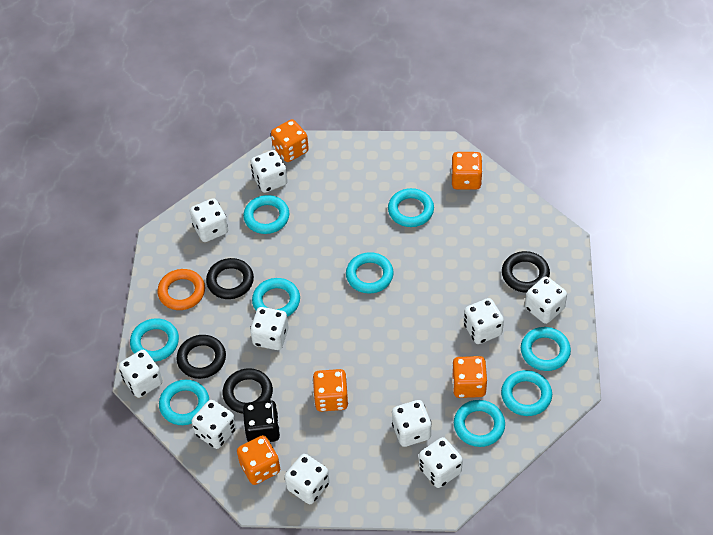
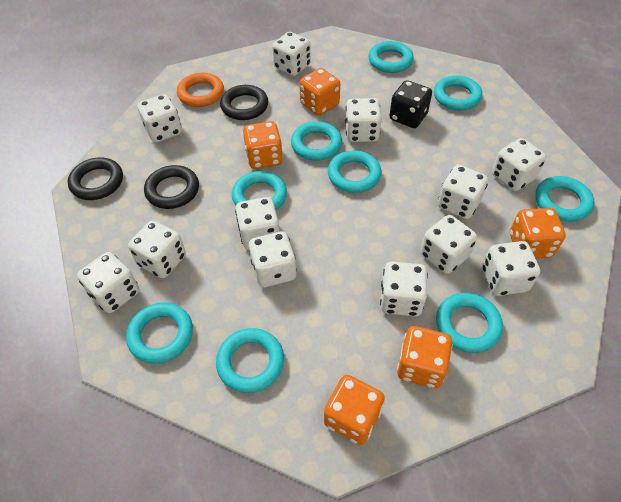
black ring: [177,335,226,379] [206,258,254,299] [222,368,273,414] [502,251,550,293] = 4 -> [68,158,123,200] [144,165,199,209] [220,85,268,120] = 3
white dice: [119,350,163,398] [190,198,228,242] [191,400,237,449] [250,150,288,193] [250,307,289,350] [285,454,330,504] [392,400,432,447] [419,437,463,488] [464,298,504,344] [525,276,567,324] = 10 -> [77,252,139,313] [128,220,186,278] [137,94,182,143] [235,197,280,250] [249,231,297,288] [272,32,311,76] [345,98,382,142] [380,262,428,316] [421,215,477,274] [438,165,488,219] [482,241,540,296] [492,138,546,191] = 12

